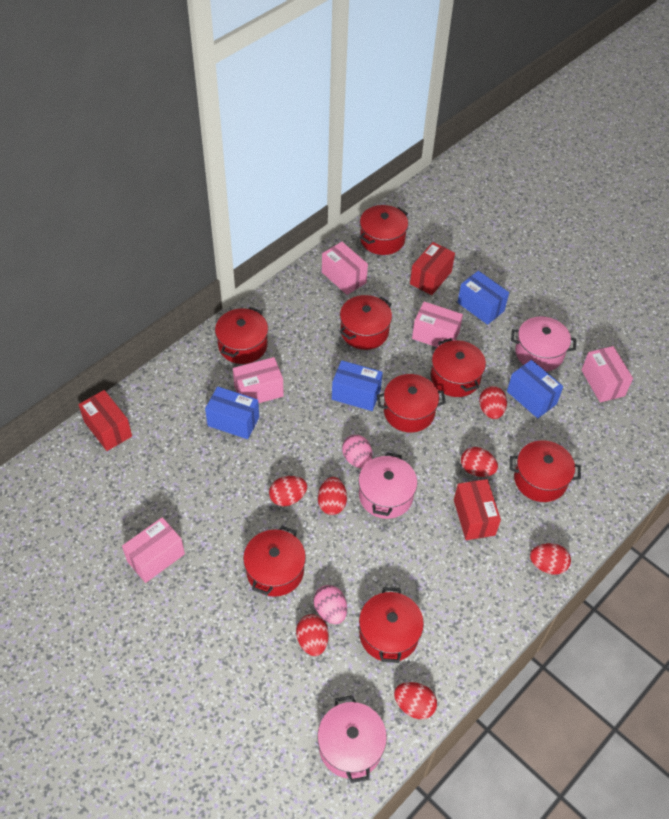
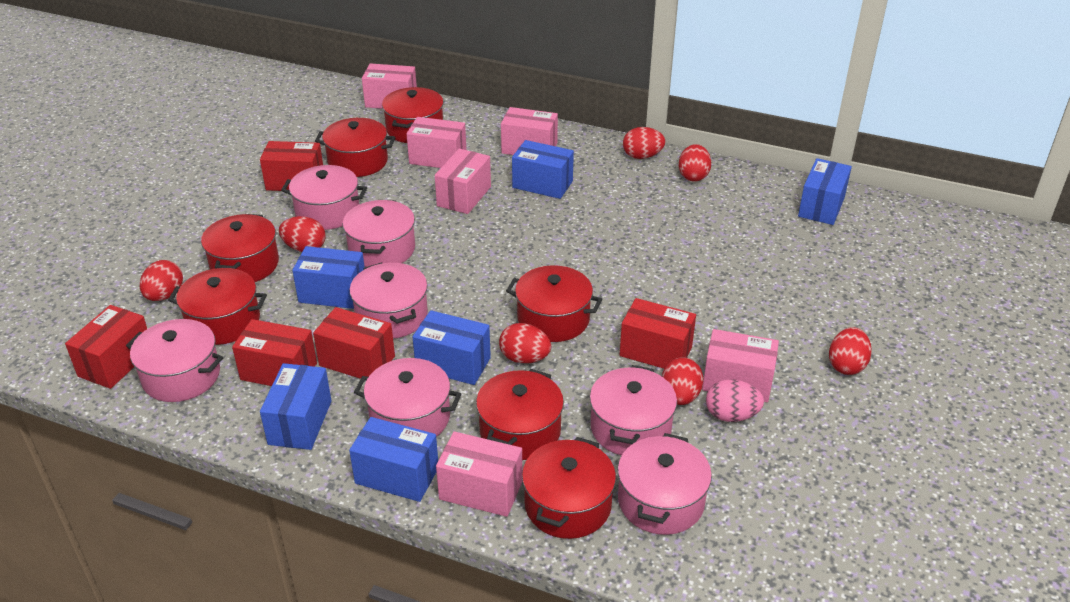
blue box: [205,386,259,439] [332,360,383,411] [457,271,509,325] [507,360,563,418] = 4 -> [260,363,331,450] [292,246,365,309] [349,417,438,502] [413,310,491,385] [512,140,574,199] [798,158,852,225] = 6
pink box: [122,517,185,583] [233,357,284,403] [322,242,368,295] [412,302,463,347] [582,346,633,402] = 5 -> [362,63,417,109] [407,117,466,168] [435,149,491,214] [436,431,523,517] [501,107,558,155] [702,329,779,402] = 6
pink egg: [314,585,347,624] [342,435,373,468] = 2 -> [706,379,764,422] = 1
pink pot: [317,695,387,783] [358,452,417,519] [511,316,576,372] = 3 -> [126,319,223,402] [281,165,367,230] [343,200,415,267] [350,262,428,339] [354,358,461,437] [590,365,677,455] [618,433,712,535] = 7
red box: [78,390,132,451] [410,242,455,295] [454,479,501,540] = 3 -> [65,305,147,389] [232,319,317,386] [260,141,323,191] [313,307,395,379] [620,298,696,369] = 5
red pot: [215,307,268,364] [243,526,306,597] [339,295,392,350] [359,205,408,255] [359,587,424,663] [377,374,446,432] [431,338,486,397] [510,440,581,502] = 8 -> [168,268,267,345] [201,214,279,282] [315,118,396,177] [382,87,444,143] [476,369,564,460] [506,265,602,342] [522,437,616,539] = 7

